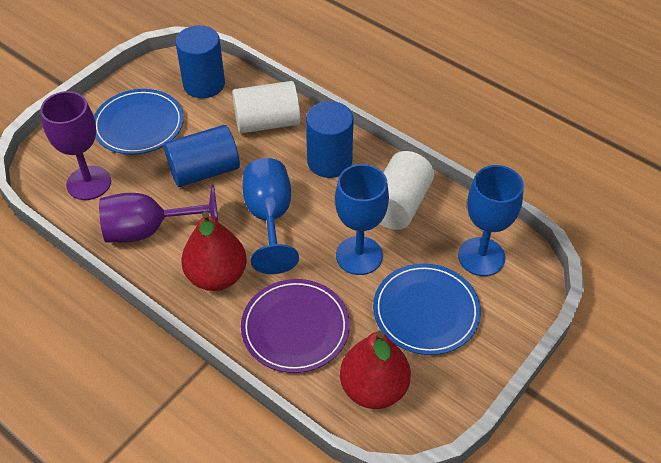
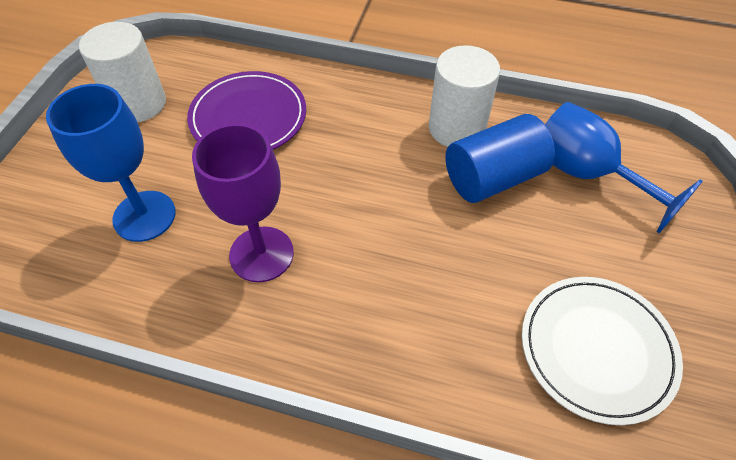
blue cylinder: [164,125,240,187] [176,25,225,98] [306,101,354,178] = 3 -> [445,114,555,203] = 1
blue goblet: [242,158,299,274] [335,164,389,275] [458,165,524,276] = 3 -> [46,84,176,242] [545,102,703,233] = 2
blue plate: [94,89,184,155] [373,263,481,355] = 2 -> none = 0
purple goblet: [40,91,111,200] [99,185,218,243] = 2 -> [192,123,294,282] = 1
red pear: [181,211,247,291] [340,330,411,409] = 2 -> none = 0
white plate: none = 0 -> [522,277,683,425] = 1

